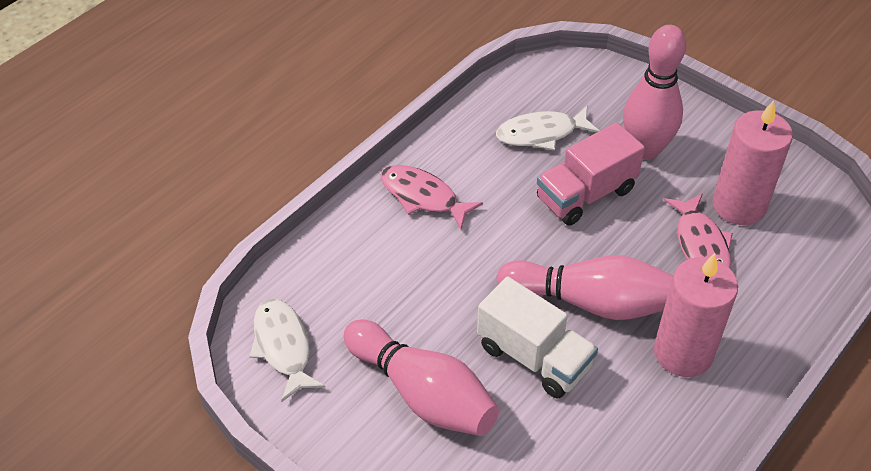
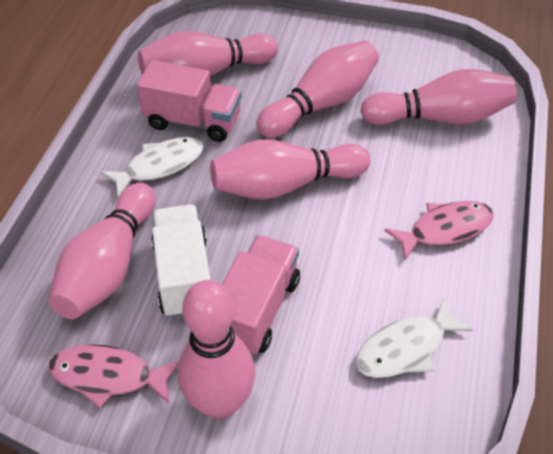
pink bowling pin: [344,319,499,436] [496,255,673,320] [623,25,686,160] = 3 -> [49,183,156,319] [138,31,278,76] [178,280,255,420] [210,140,371,200] [257,41,379,138] [360,69,516,125] = 6
pink candle: [654,253,738,377] [713,100,793,225] = 2 -> none = 0
pink truck: [537,122,645,225] = 1 -> [137,60,241,142] [222,235,300,354] = 2

